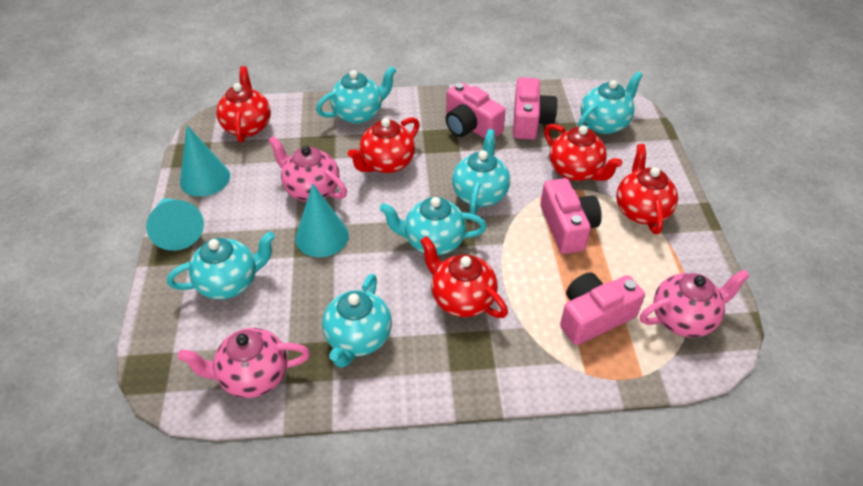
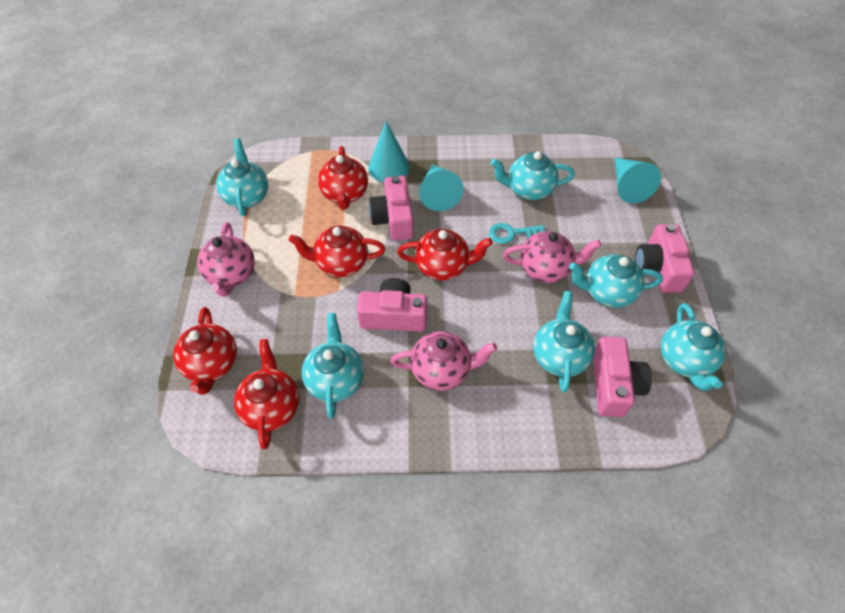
turquoise key: none = 0 -> [489,223,544,244] = 1

